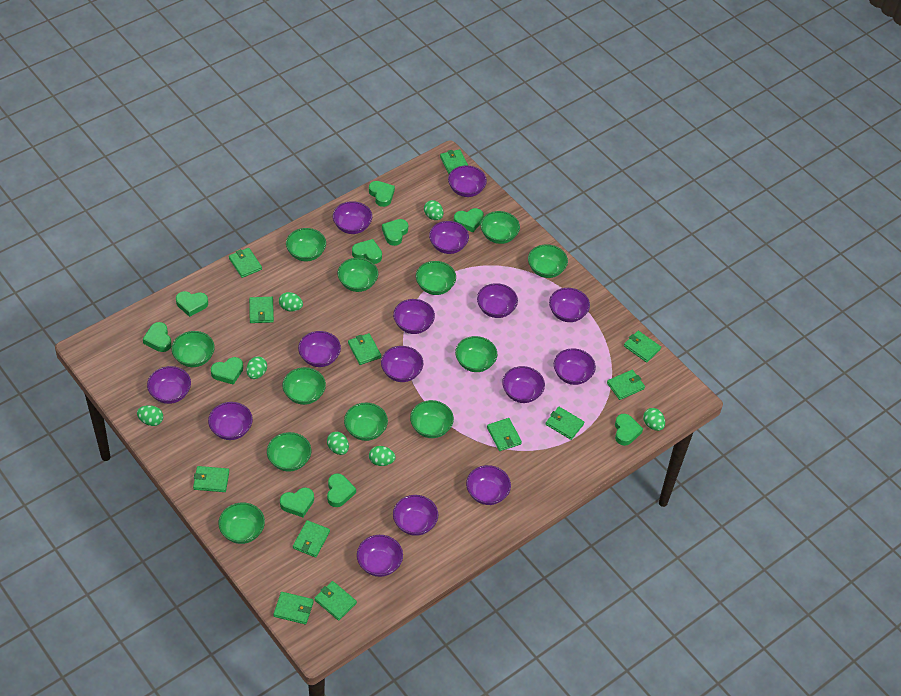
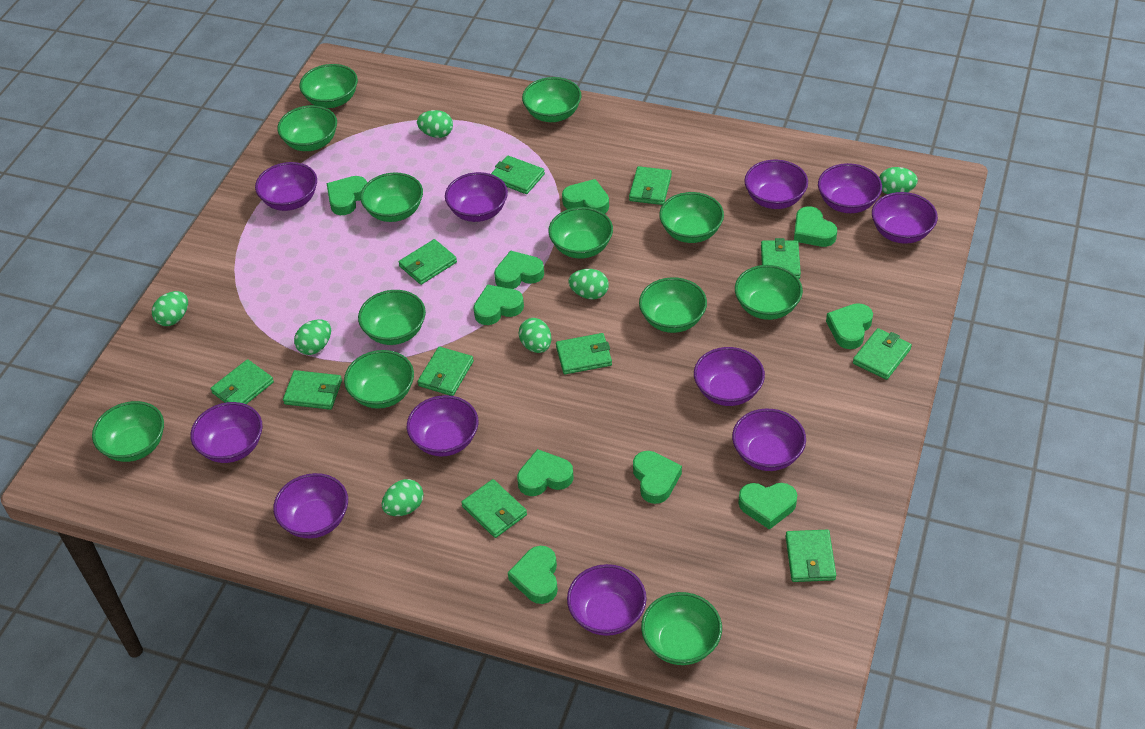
green wallet: [193,466,229,492] [229,248,262,278] [249,297,274,323] [273,592,314,624] [293,520,330,558] [314,581,357,621] [348,333,381,365] [440,149,468,174] [487,418,522,451] [546,407,584,440] [607,370,645,400] [624,331,661,362] = 12 -> [211,359,274,404] [283,370,342,410] [398,239,457,285] [418,347,474,396] [461,479,527,538] [491,156,545,194] [556,333,612,374] [629,166,672,205] [761,238,801,279] [786,530,836,582] [853,328,912,380] = 11
purple bowl: [147,366,191,404] [208,402,253,440] [298,331,341,367] [333,201,372,234] [357,535,403,577] [381,346,423,382] [393,299,435,334] [393,495,438,536] [429,221,469,254] [448,165,487,197] [466,465,511,505] [477,283,518,318] [502,366,545,403] [549,288,590,322] [554,348,596,385] = 15 -> [191,402,262,463] [255,162,317,211] [273,473,348,539] [407,395,478,457] [445,172,508,222] [567,564,647,636] [694,347,765,406] [732,409,806,471] [744,160,808,209] [818,163,882,213] [872,192,938,244] = 11

